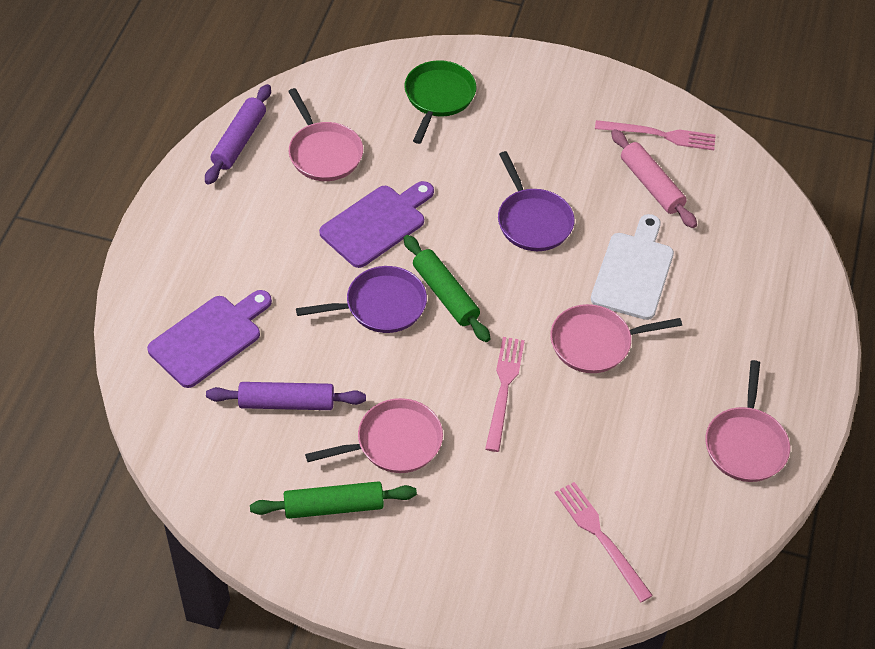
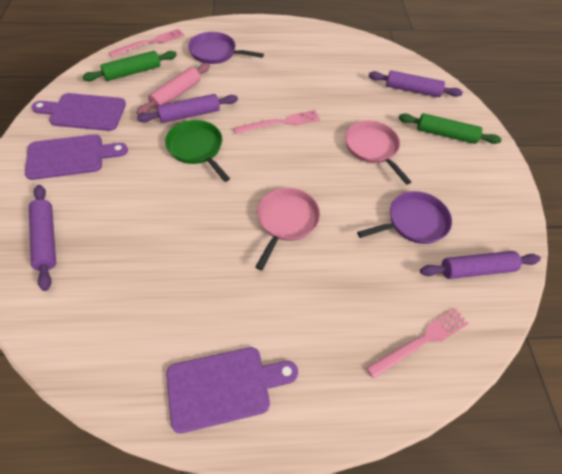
pink pan: [288,88,363,181] [305,398,443,473] [550,304,682,373] [706,360,790,482] = 4 -> [255,188,320,270] [345,121,411,185] = 2
purple cutting board: [147,290,272,388] [319,181,434,268] = 2 -> [25,135,128,180] [32,93,126,131] [166,347,298,433] = 3
purple rolling pin: [205,84,271,185] [206,382,366,410] = 2 -> [29,185,56,291] [137,94,238,123] [369,70,463,97] [420,251,541,279] = 4
white cutting board: [591,214,674,320] = 1 -> none = 0

